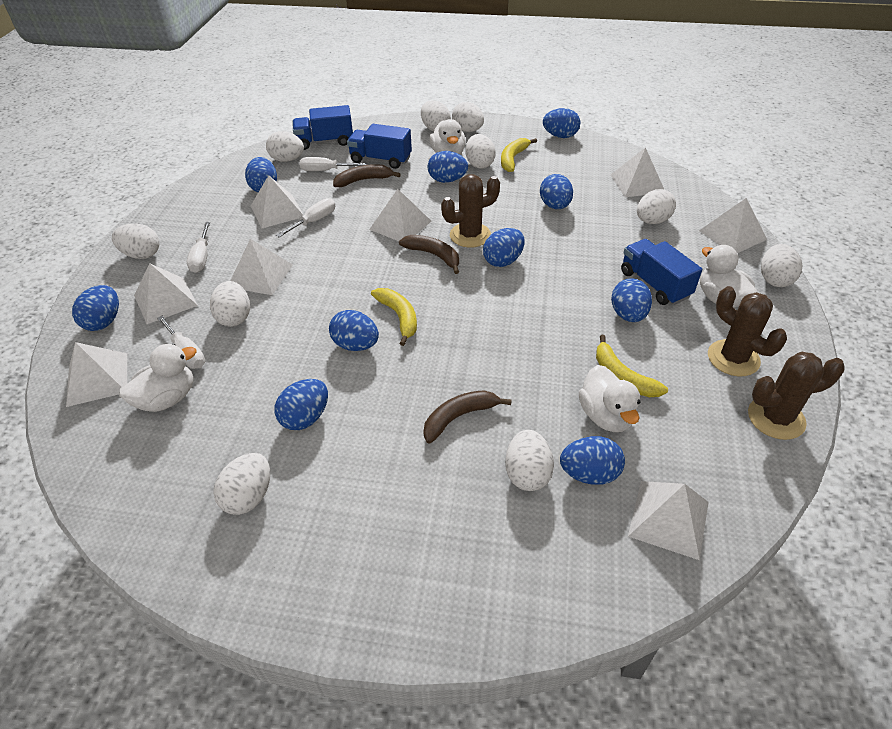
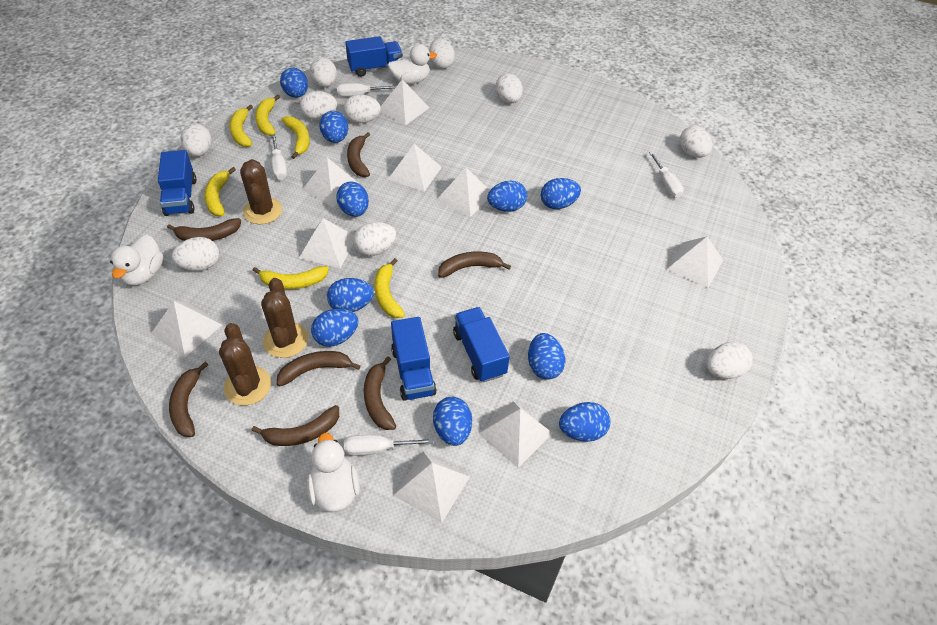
blue truck: [292,105,353,150] [347,124,412,169] [621,239,702,305] = 3 -> [158,150,196,216] [345,36,403,77] [391,317,437,401] [453,307,510,382] = 4
brown banana: [333,164,401,187] [399,235,459,274] [424,390,512,443] = 3 -> [167,218,241,241] [169,361,208,437] [251,405,339,446] [277,351,360,386] [347,132,370,177] [364,356,396,430] [438,251,511,278] = 7
white duck: [119,344,197,412] [429,119,466,154] [579,365,641,432] [700,245,757,307] = 4 -> [110,234,163,285] [307,433,360,512] [388,44,437,84] = 3
white pyramid: [66,342,127,407] [134,263,198,324] [230,239,293,295] [251,175,303,228] [369,189,431,241] [611,147,664,197] [628,481,709,560] [699,198,767,253] = 8 -> [151,301,222,357] [299,218,354,268] [302,158,358,207] [380,79,429,126] [388,144,442,192] [393,451,470,523] [436,167,490,217] [478,401,553,468] [666,236,723,288] = 9
yellow banana: [371,288,417,346] [501,138,537,172] [596,335,668,397] = 3 -> [204,167,236,216] [229,105,253,147] [253,266,329,289] [255,95,280,136] [281,116,310,159] [374,258,405,318] = 6

